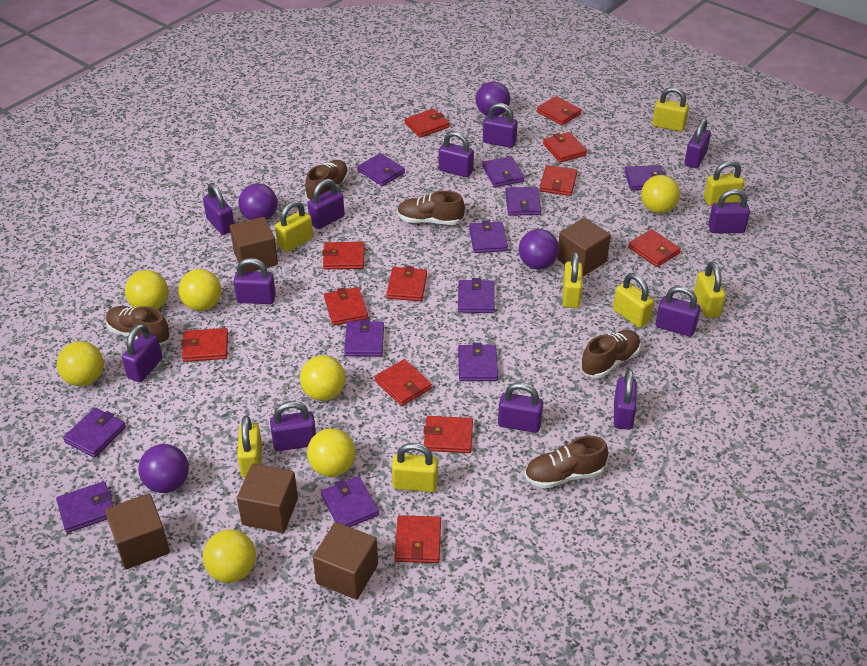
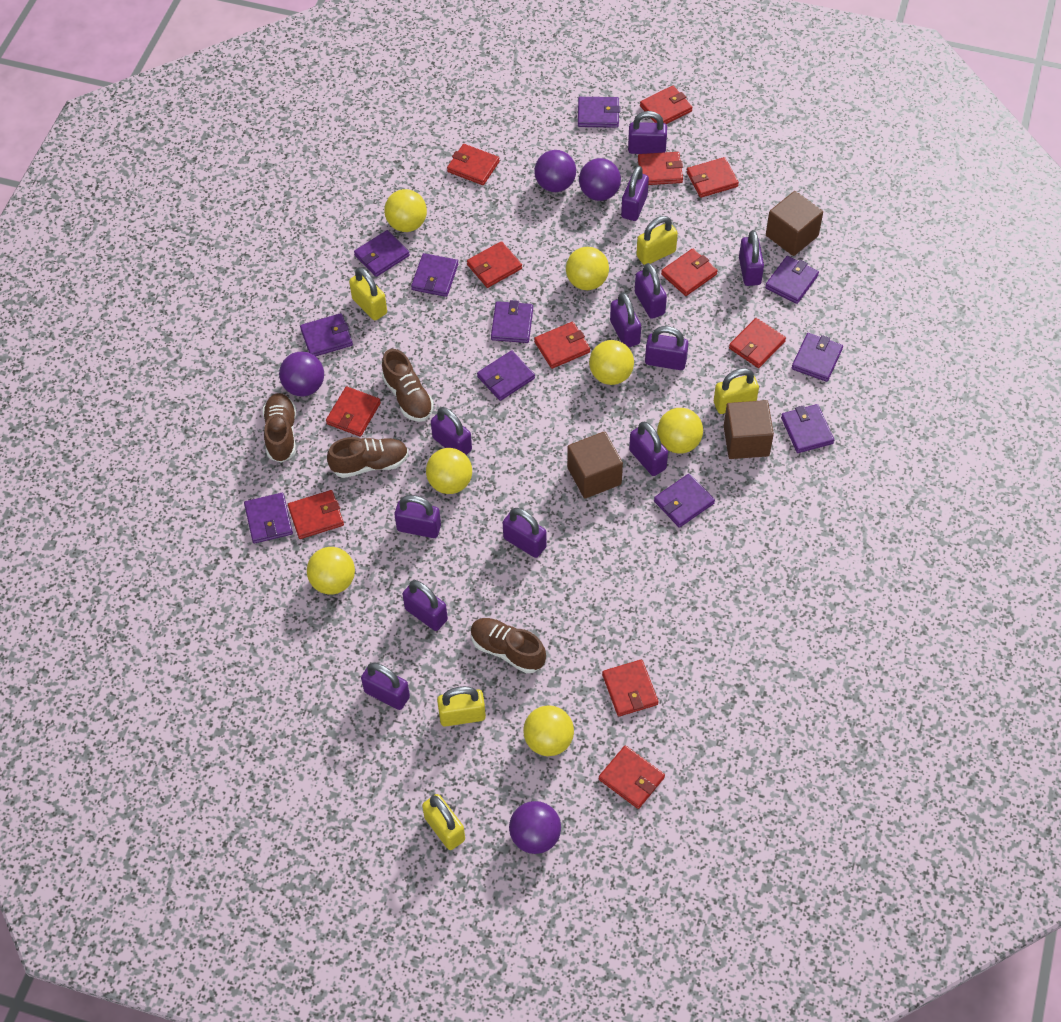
brown cube: [105,493,170,569] [230,217,278,272] [237,464,298,533] [313,522,378,600] [557,217,611,277] = 5 -> [567,431,623,499] [724,400,774,459] [766,191,823,256] = 3
brown shoe: [106,306,170,345] [305,160,349,201] [397,191,465,225] [525,436,608,488] [581,330,641,378] = 5 -> [263,393,296,463] [327,437,409,478] [382,349,434,422] [471,618,546,673] = 4
yellow padlock: [237,415,262,478] [275,201,313,252] [392,443,438,492] [563,252,582,308] [613,273,654,328] [652,87,689,132] [694,261,726,318] [704,160,744,206] = 8 -> [349,267,387,320] [422,794,465,850] [437,686,486,727] [636,216,678,265] [714,368,759,414] = 5

